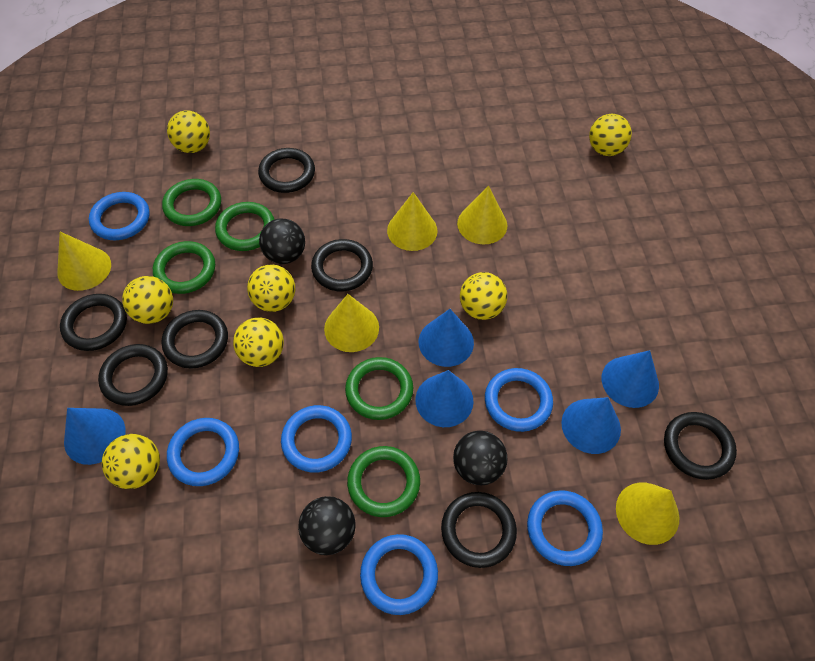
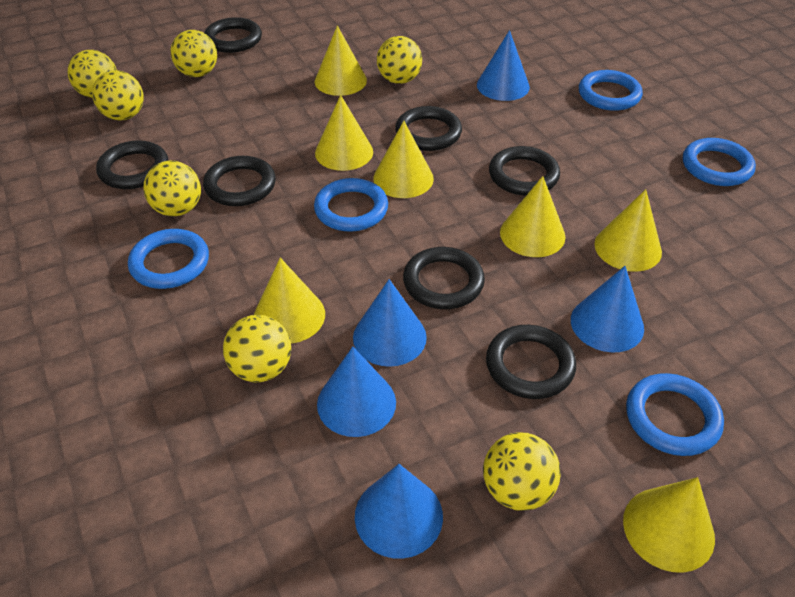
black ball: [259,219,305,264] [298,496,356,555] [453,431,508,486] = 3 -> none = 0
blue ring: [89,192,150,240] [167,418,239,486] [281,405,352,473] [360,534,438,615] [485,368,553,432] [527,490,603,566] = 6 -> [128,229,209,289] [314,178,388,231] [579,70,643,111] [626,373,724,456] [683,138,756,186] = 5
green ring: [153,241,215,294] [162,179,221,226] [215,202,275,251] [345,357,413,420] [347,446,420,517] = 5 -> none = 0
yellow cone: [57,232,111,291] [324,294,379,352] [387,192,438,251] [457,185,507,244] [616,483,679,545] = 5 -> [254,258,325,344] [315,25,367,96] [315,95,373,171] [373,121,434,198] [500,176,566,257] [594,189,662,272] [623,477,715,573] = 7

